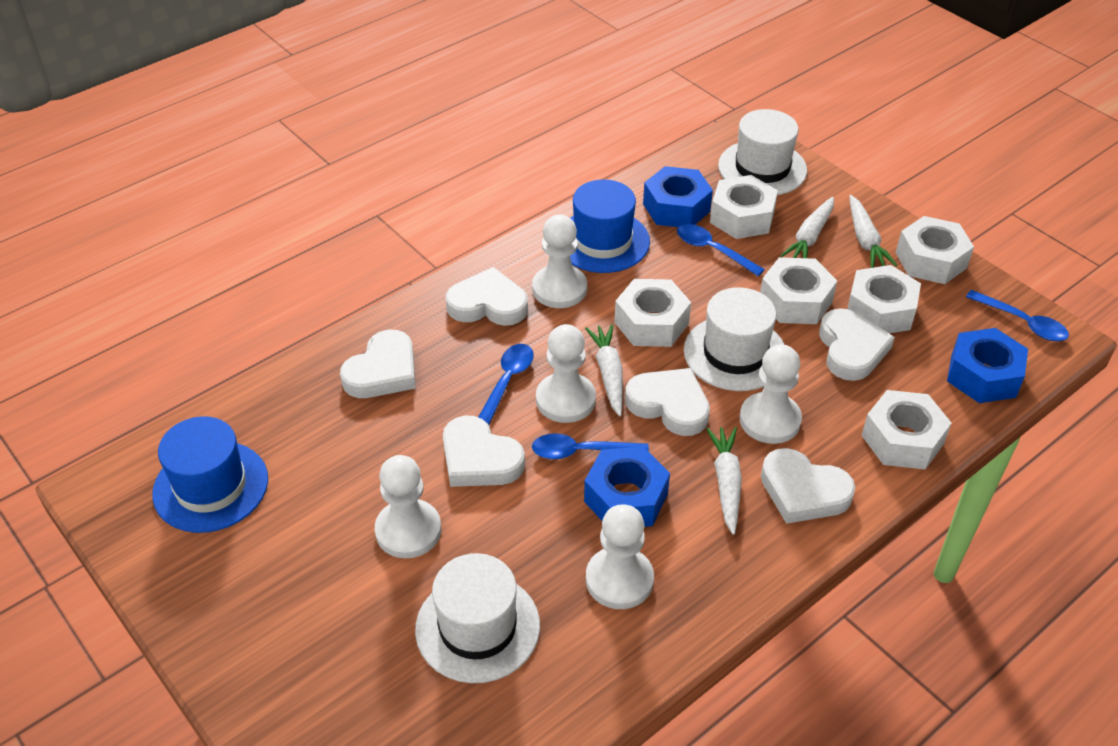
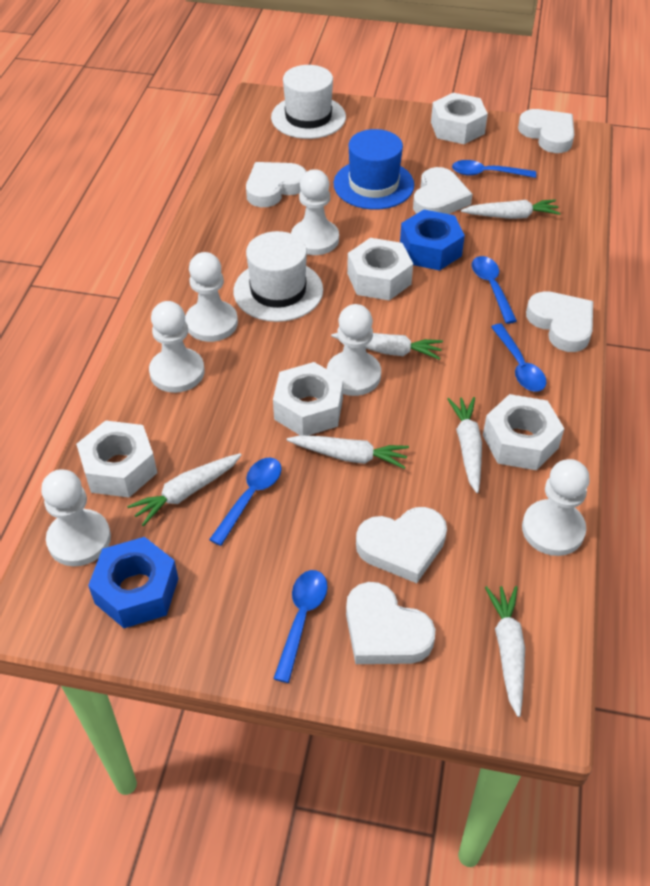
blue hat: [152,416,268,533] [570,179,650,273] = 2 -> [334,129,414,210] = 1
blue nut: [584,446,670,527] [643,166,713,227] [947,328,1028,403] = 3 -> [88,537,178,628] [400,210,465,271] = 2
blue spoon: [478,344,534,425] [532,433,649,459] [677,224,765,276] [966,290,1069,341] = 4 -> [209,458,282,546] [273,570,328,683] [452,160,536,178] [472,256,517,324] [491,324,547,392] = 5
white carrot: [585,324,623,416] [706,427,742,535] [781,197,834,258] [849,195,897,268] = 4 -> [127,453,242,526] [287,435,409,469] [331,333,443,360] [447,397,482,493] [461,199,561,219] [485,586,525,717] = 6
white hat: [415,553,540,683] [684,287,785,391] [718,109,807,195] = 3 -> [233,231,323,322] [271,65,346,139] = 2
white nut: [615,279,691,347] [710,175,778,239] [760,257,837,324] [847,265,921,333] [861,390,951,469] [896,216,974,284] = 6 -> [76,420,157,498] [273,362,343,436] [347,238,413,300] [431,93,488,144] [483,394,565,470] = 5
white pawn: [375,455,441,558] [532,215,587,308] [536,324,596,423] [586,504,654,609] [740,344,802,444] = 5 -> [41,469,111,566] [149,301,205,393] [185,252,238,342] [291,169,339,255] [327,304,381,396] [522,459,590,556] = 6

